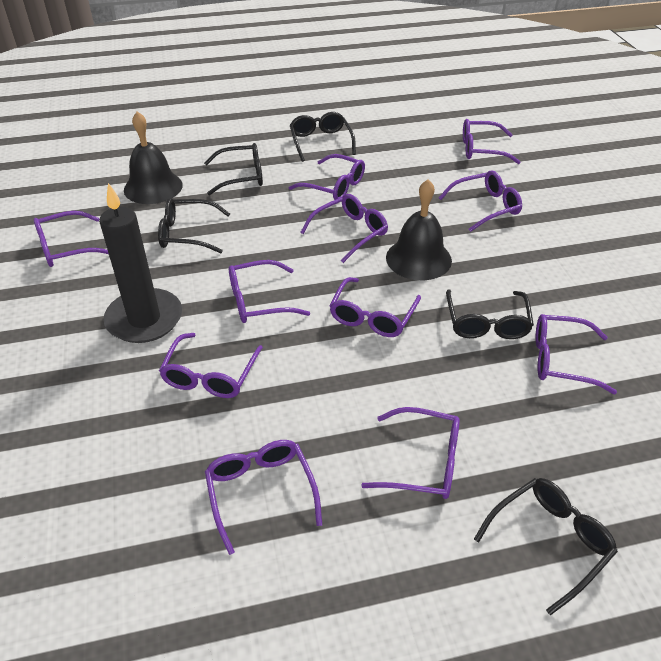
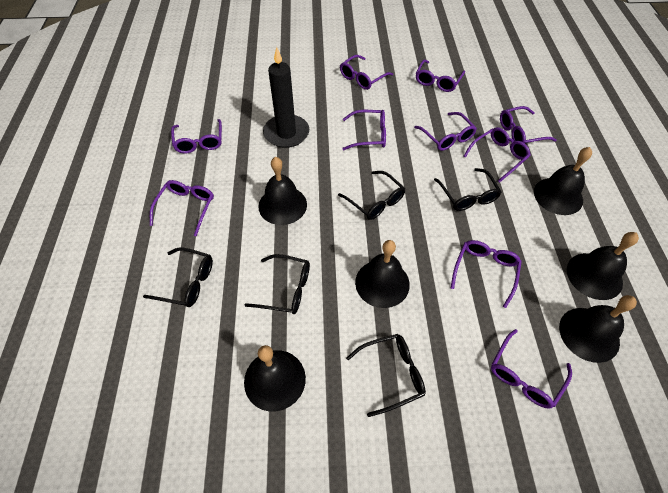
black bell: [124,111,183,204] [386,180,452,280] = 2 -> [244,345,306,412] [258,157,307,225] [355,240,410,308] [534,147,592,215] [559,295,637,363] [567,232,639,300] = 6
purple glasses: [34,211,109,267] [159,333,263,398] [205,440,322,555] [229,260,310,323] [288,154,365,200] [300,194,388,263] [329,277,421,337] [361,407,460,499] [439,170,522,232] [463,119,520,164] [536,314,617,394] = 11 -> [150,180,214,236] [171,119,222,153] [340,55,393,90] [342,110,386,150] [414,112,477,151] [416,60,465,92] [451,240,522,308] [464,127,531,183] [491,329,572,409] [500,106,557,143] = 10

